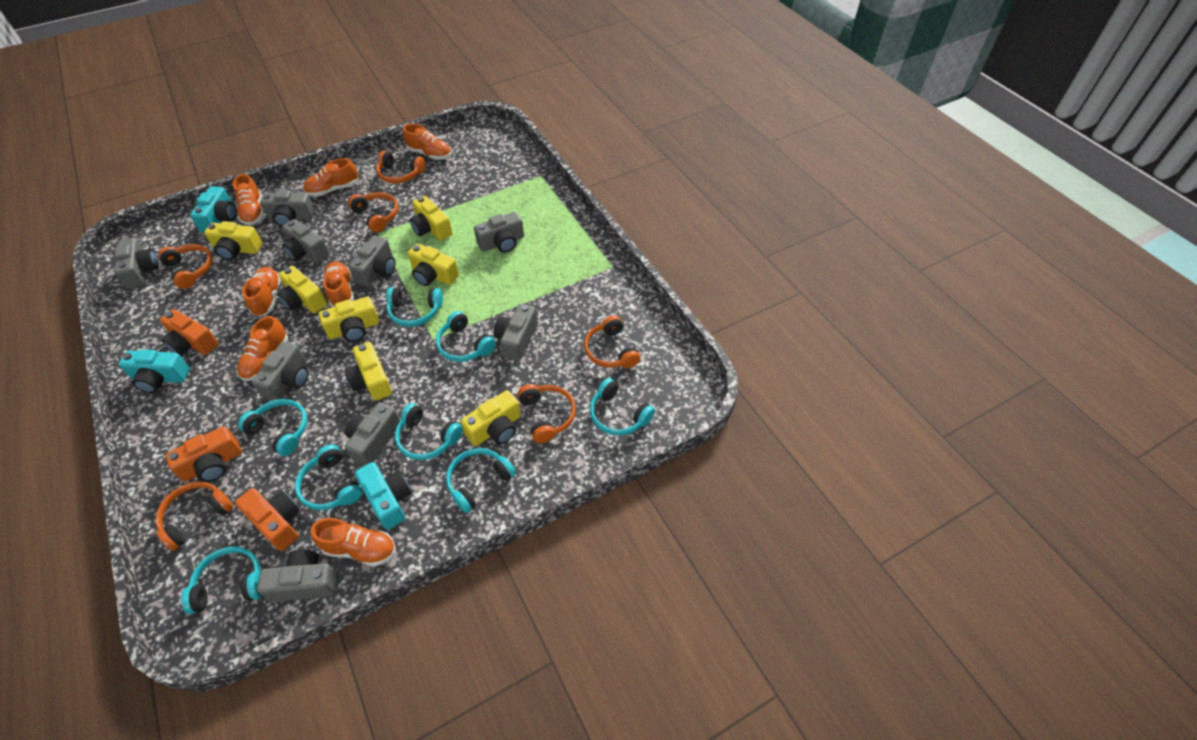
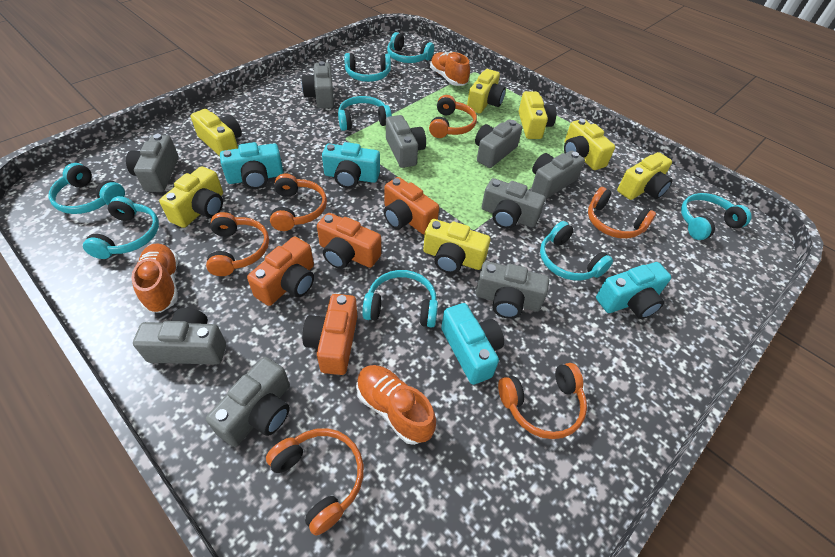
orange camera: [160,309,219,356] [165,426,242,482] [235,488,300,551] = 3 -> [247,237,314,306] [302,294,357,375] [317,213,381,269] [384,177,439,234] = 4
orange shoe: [233,174,264,225] [237,316,288,381] [242,267,281,317] [303,158,358,197] [310,518,396,567] [323,261,354,307] [403,124,451,160] = 7 -> [131,244,178,313] [356,365,436,445] [430,52,470,86] = 3
turquoise camera: [119,349,190,393] [190,186,237,232] [355,462,411,530] = 3 -> [220,142,284,189] [322,142,380,188] [441,303,504,385] [596,262,672,319] = 4

